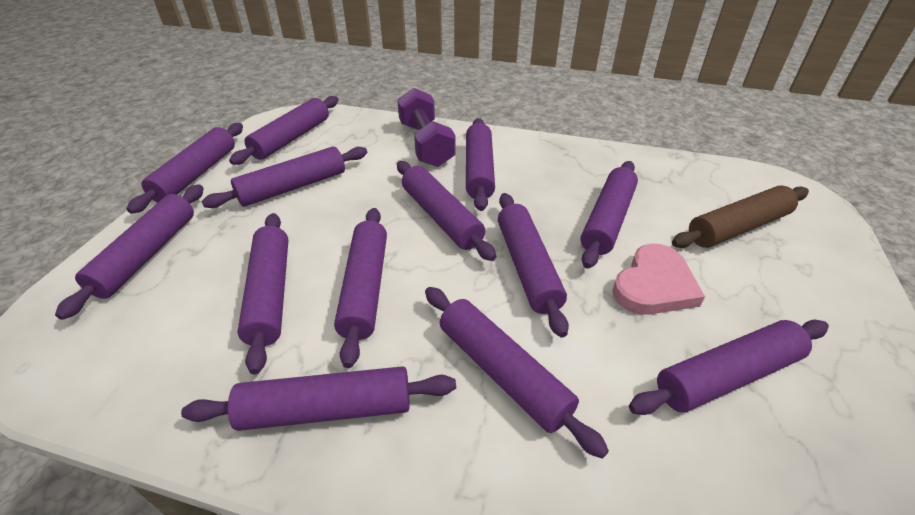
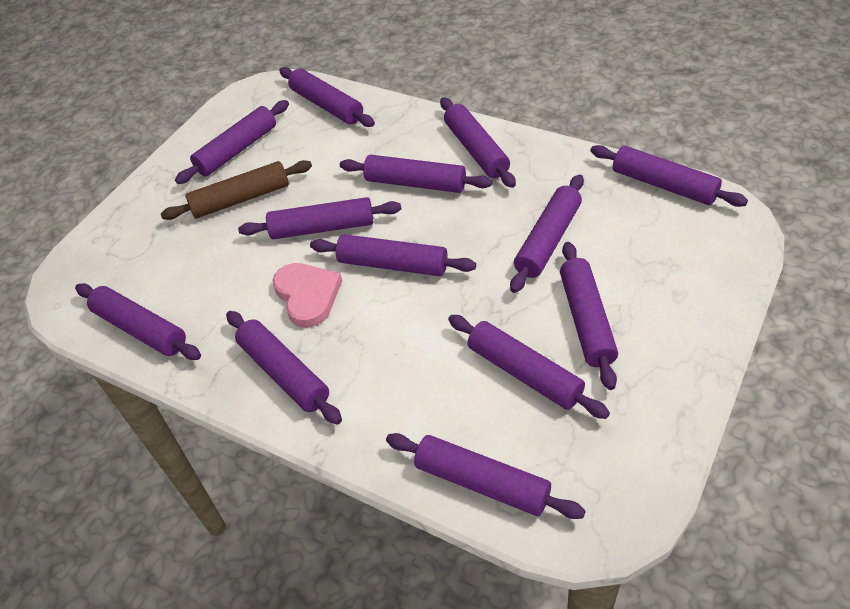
purple dumbbell: [397,88,455,167] = 1 -> none = 0

